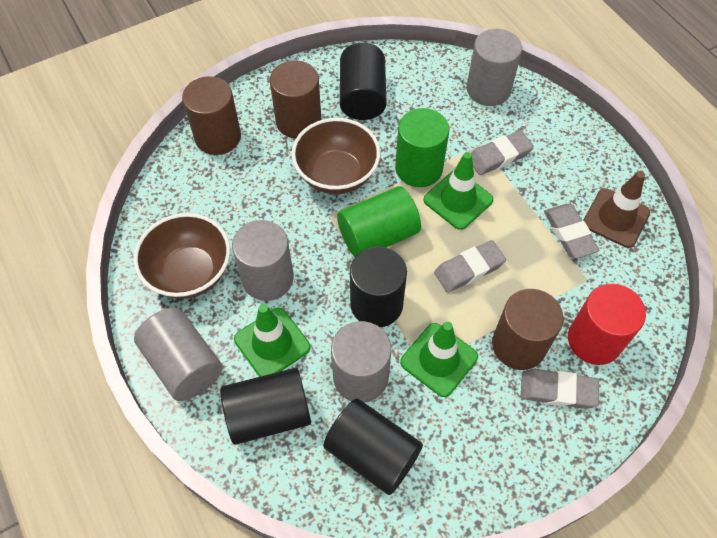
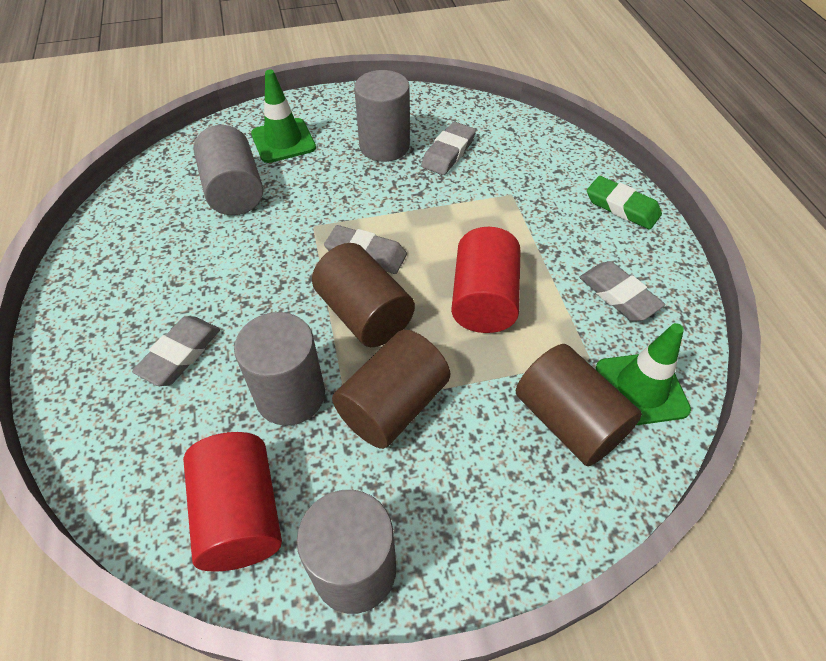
black cylinder: [220,368,311,445] [323,399,423,495] [340,43,386,120] [350,246,407,327] = 4 -> none = 0
brown bowl: [134,213,230,299] [292,118,380,194] = 2 -> none = 0
brown traffic cone: [583,171,650,248] = 1 -> none = 0
green cylinder: [337,186,421,257] [395,108,449,187] = 2 -> none = 0
green eraser: none = 0 -> [587,176,662,230] = 1
green traffic cone: [234,304,310,377] [400,322,478,397] [423,152,493,230] = 3 -> [251,69,316,163] [596,323,691,425] = 2
red cylinder: [568,284,646,365] = 1 -> [183,432,282,572] [451,227,521,333] = 2

